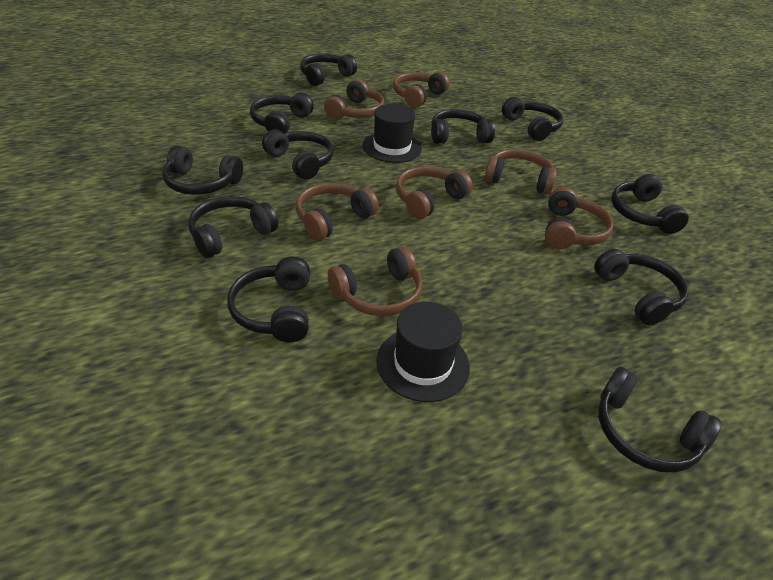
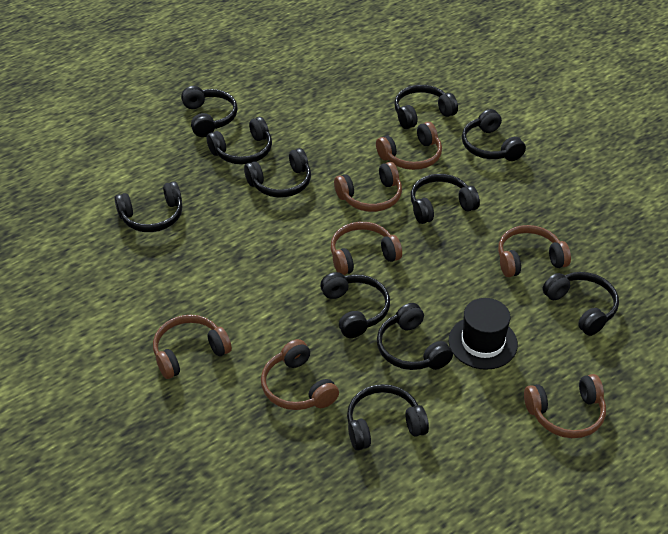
black hat: [362,104,422,163] [376,302,470,402] = 2 -> [449,298,518,370] = 1

